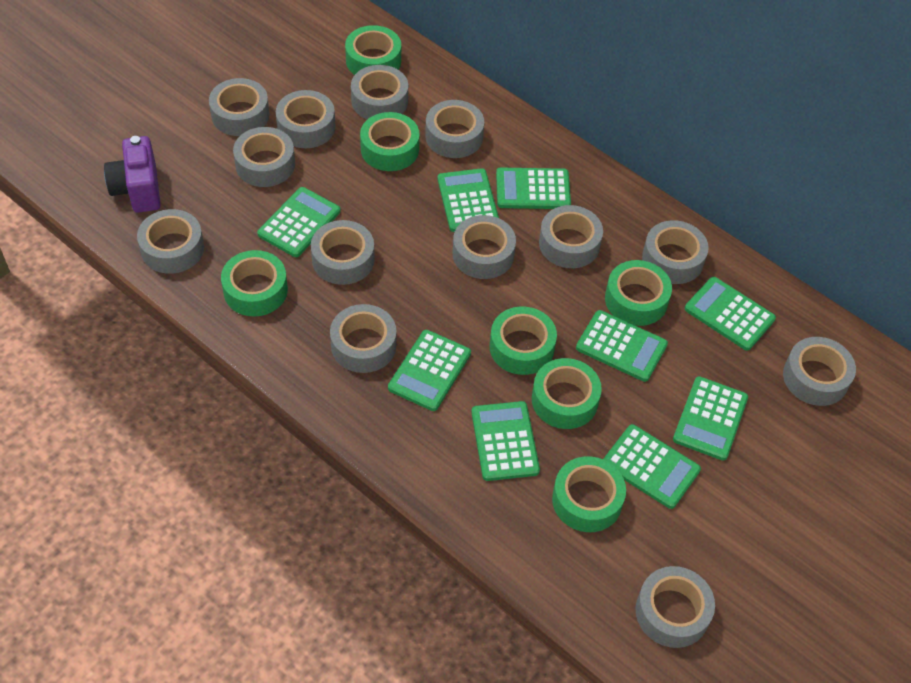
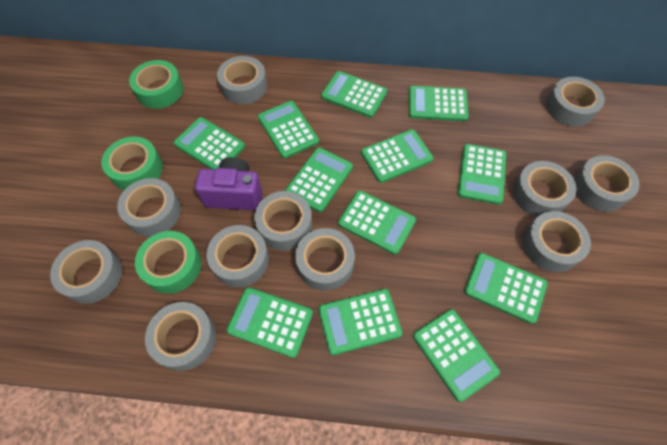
green calculator: [257,187,340,257] [388,330,471,411] [438,168,499,232] [471,401,540,481] [496,167,571,209] [576,310,668,382] [603,424,701,509] [673,376,748,461] [685,277,776,351] = 9 -> [174,117,245,169] [227,287,313,358] [258,101,319,158] [285,147,353,212] [319,289,402,355] [321,71,387,118] [338,190,416,255] [361,129,434,183] [409,86,469,121] [413,309,500,402] [458,144,506,205] [464,253,548,324] = 12
green tape: [221,250,288,317] [345,25,401,75] [360,112,420,171] [490,307,557,375] [532,358,602,429] [552,456,626,532] [605,260,672,326] = 7 -> [101,136,163,190] [129,60,183,109] [135,231,201,294] = 3
grey tape: [137,209,204,274] [209,78,270,136] [233,127,295,187] [276,90,335,148] [311,220,375,285] [330,304,397,373] [351,65,408,119] [425,100,484,158] [453,215,516,279] [539,205,603,268] [636,566,715,648] [642,220,709,284] [783,337,856,406] = 13 -> [50,240,122,304] [117,178,181,237] [145,302,216,371] [207,225,269,287] [217,56,267,104] [254,191,312,251] [295,228,355,291] [513,161,576,217] [522,211,591,272] [546,77,605,127] [574,155,640,212] = 11

